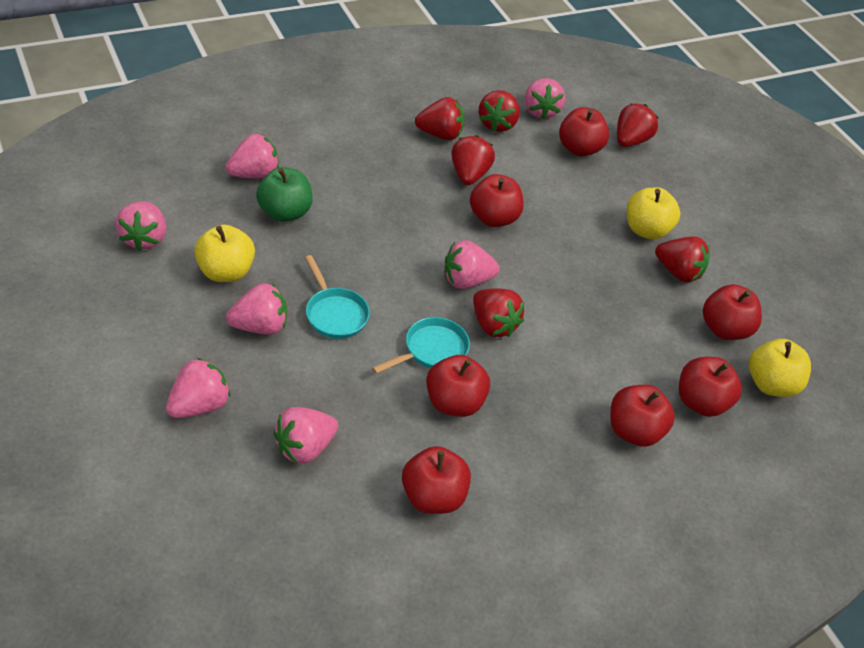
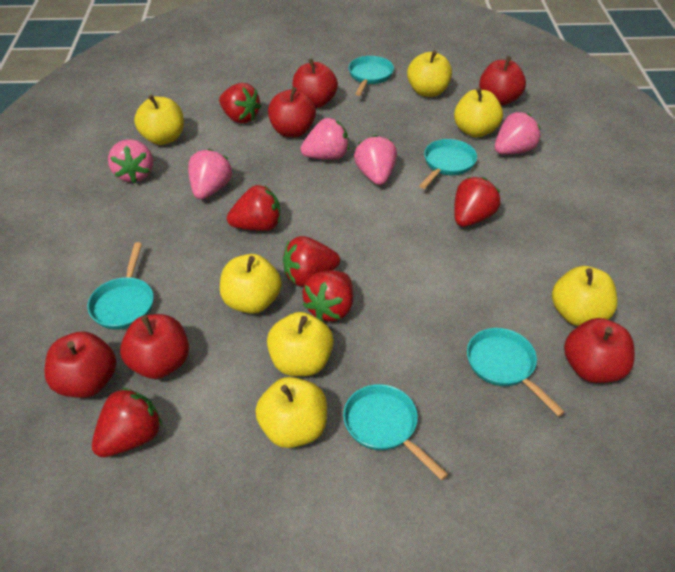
green apple: [256,167,313,222] = 1 -> none = 0
pink strawberry: [115,201,166,251] [166,358,231,418] [226,134,279,178] [226,283,287,335] [273,407,338,464] [444,240,500,289] [525,78,565,119] = 7 -> [108,139,153,183] [188,149,232,199] [301,118,349,160] [354,135,397,185] [495,112,540,154] = 5
red apple: [402,446,471,514] [426,355,490,417] [470,174,524,227] [559,107,609,156] [610,385,675,447] [679,357,742,417] [703,284,762,340] = 7 -> [44,332,116,398] [120,314,189,379] [268,87,316,137] [293,59,338,108] [479,56,526,105] [564,318,635,383] = 6
turquoise pan: [305,255,370,339] [372,317,470,374] = 2 -> [87,242,154,330] [343,384,448,480] [349,56,394,96] [419,139,477,189] [467,328,565,417] = 5
yellow apple: [194,225,255,282] [627,187,680,239] [749,339,811,397] = 3 -> [134,95,184,145] [220,254,282,314] [255,377,327,448] [267,312,334,376] [407,50,452,97] [454,87,503,137] [552,266,618,326] = 7

